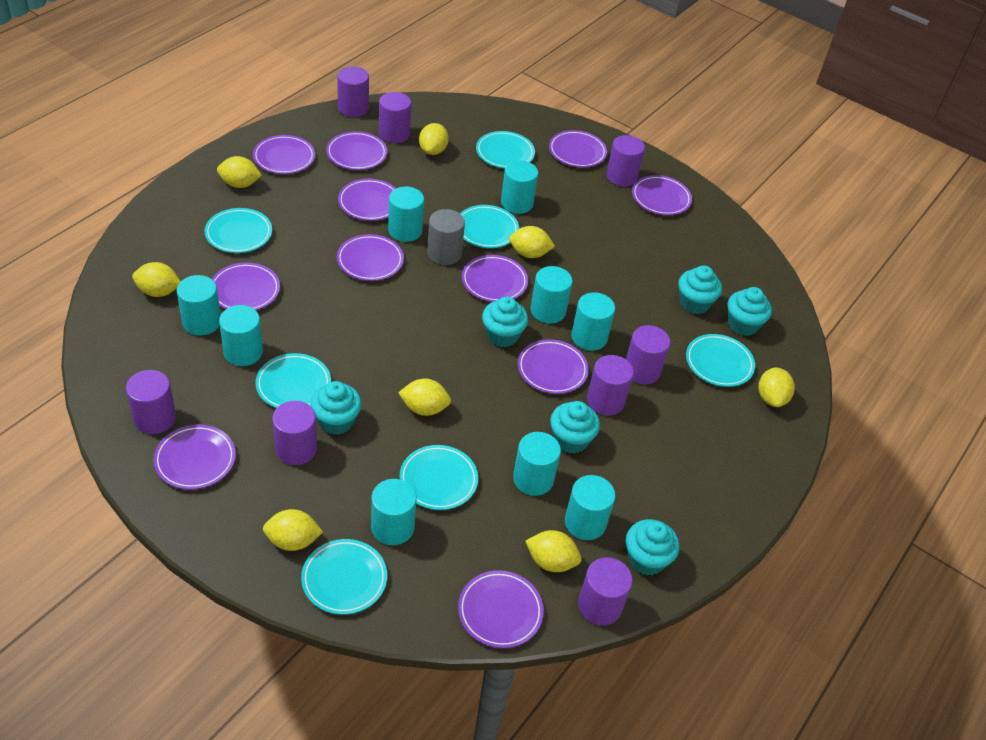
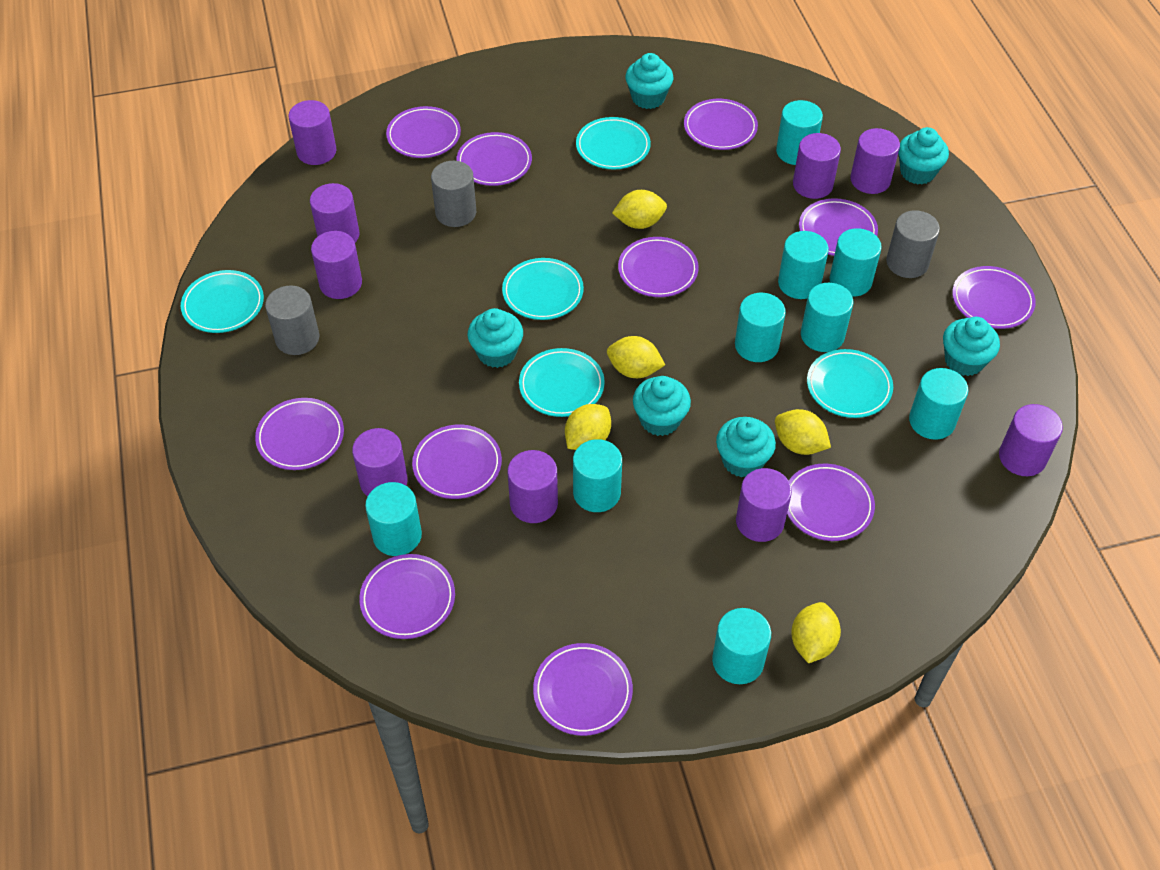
grey cylinder: [427,209,465,265] = 1 -> [265,285,319,355] [431,161,476,227] [886,210,940,278] = 3
purple cylinder: [126,370,176,434] [272,401,317,465] [337,66,369,117] [379,92,411,143] [578,557,633,625] [587,355,634,416] [606,135,645,187] [626,325,670,384] = 8 -> [288,100,336,165] [310,183,359,243] [311,231,362,299] [352,428,408,497] [508,450,558,523] [736,468,792,542] [793,133,841,199] [850,128,900,194] [999,404,1063,476] = 9
turquoise plate: [204,208,272,253] [255,353,331,408] [301,539,387,615] [399,445,478,510] [460,205,519,248] [476,131,535,169] [686,334,755,387] = 7 -> [181,270,264,333] [502,258,584,320] [519,348,605,417] [576,117,651,170] [807,349,893,418] = 5
yellow lemon: [132,262,181,297] [217,156,262,188] [263,509,323,551] [398,379,451,416] [419,123,449,155] [509,226,555,258] [525,530,582,572] [758,367,795,407] = 8 -> [565,404,611,450] [607,336,665,378] [612,190,667,229] [775,409,831,455] [791,602,841,663] = 5

